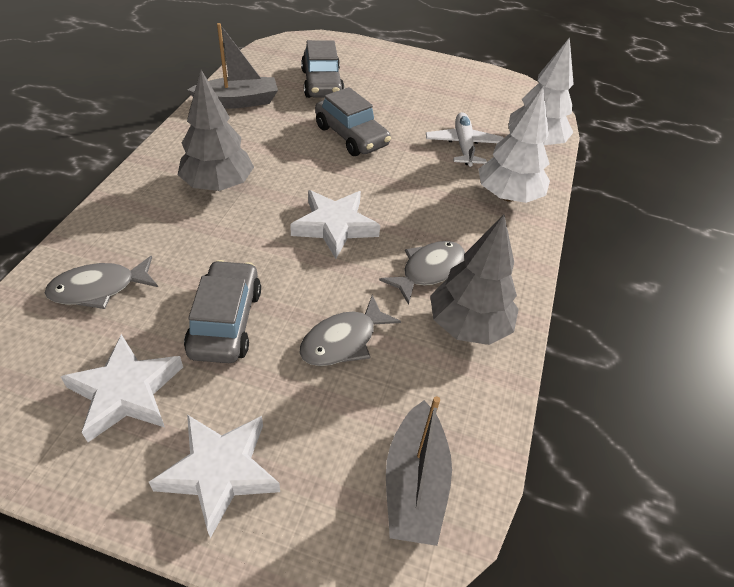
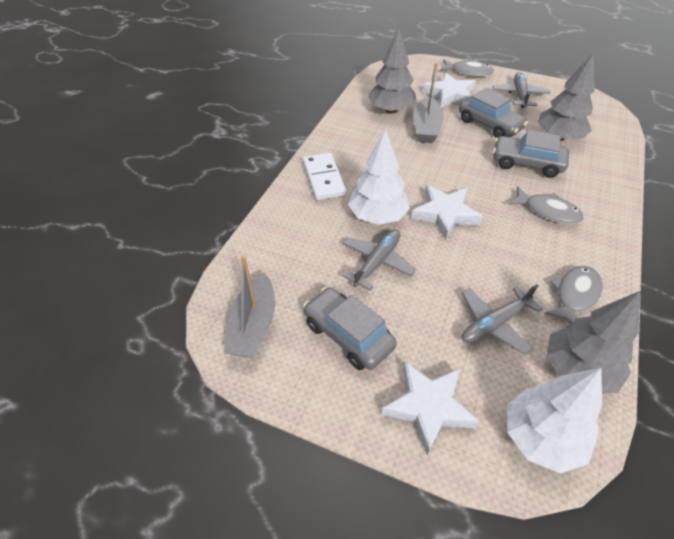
grey plane: none = 0 -> [342,229,416,291] [462,284,543,355] [493,72,551,108] = 3
grey tree: [178,70,254,191] [430,215,519,345] = 2 -> [368,29,417,114] [537,53,595,141] [546,291,640,394] = 3
white domino: none = 0 -> [303,153,346,200] = 1
white plane: [426,112,504,167] = 1 -> none = 0

